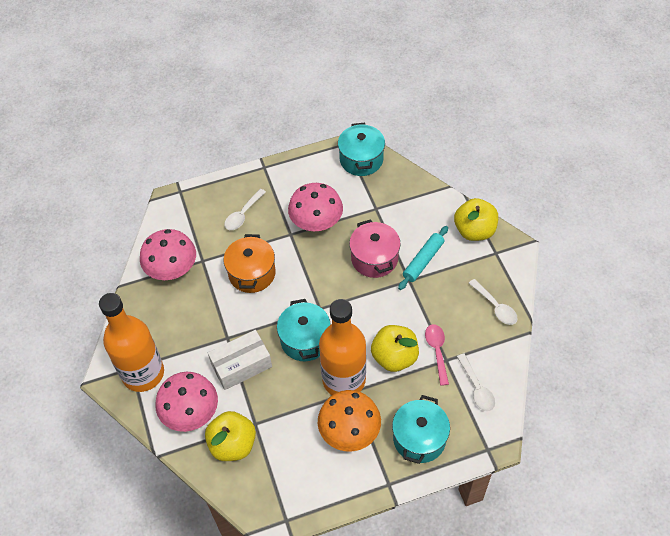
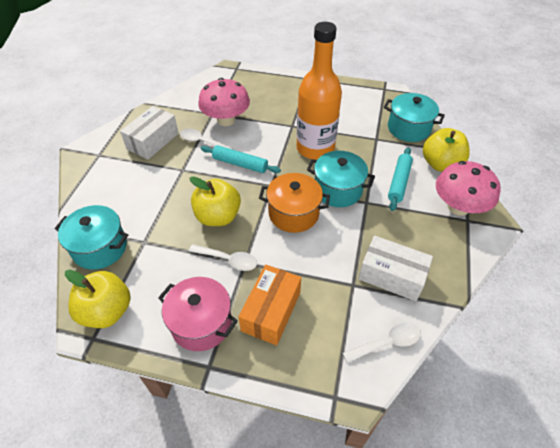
orange bottle: [99,293,164,392] [319,299,366,395] = 2 -> [297,22,342,160] = 1
orange box: none = 0 -> [238,265,301,346] = 1
orange mushroom: [318,390,381,452] = 1 -> none = 0
pink mushroom: [140,229,196,280] [155,372,218,432] [288,183,343,231] = 3 -> [198,78,250,126] [436,161,501,216] = 2
pink spoon: [425,324,449,386] = 1 -> none = 0
turquoise rolling pin: [398,226,448,290] = 1 -> [201,145,281,173] [388,147,413,211] = 2
white box: [208,330,272,390] = 1 -> [120,106,179,160] [358,235,433,301] = 2

